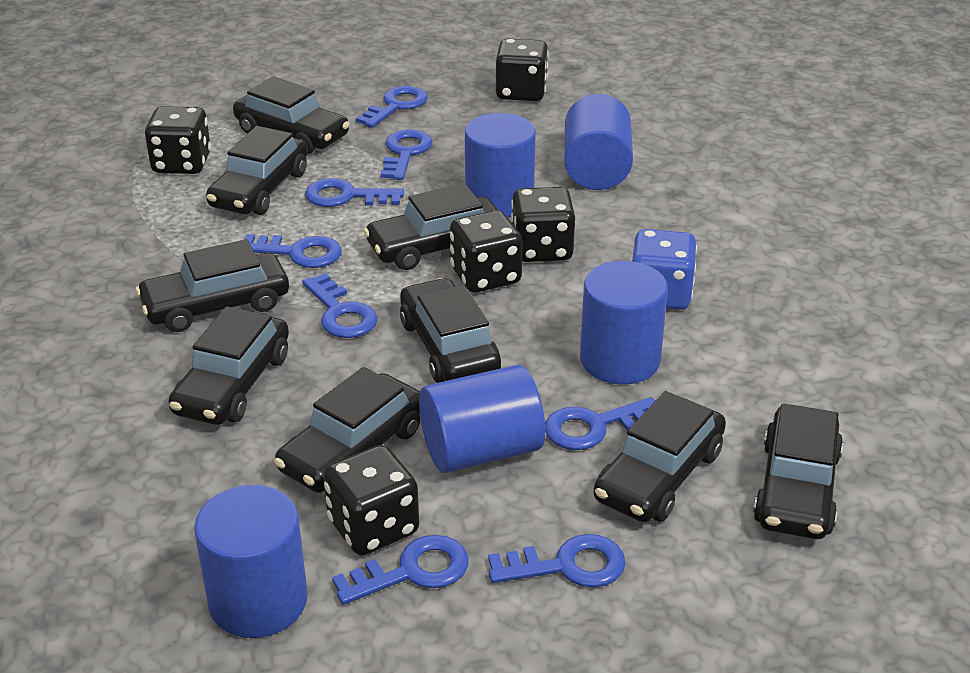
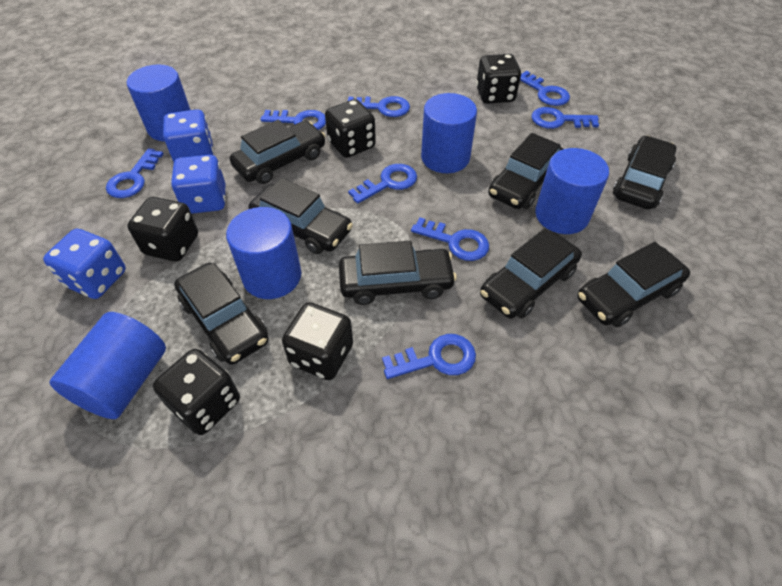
black car: [136,239,289,332] [168,306,289,425] [206,126,308,215] [233,77,350,154] [274,367,420,493] [364,184,498,270] [400,278,501,383] [594,391,726,522] [753,403,843,539] = 9 -> [174,263,269,365] [230,120,325,184] [249,178,353,254] [339,241,457,305] [480,228,582,318] [488,133,563,209] [577,242,690,327] [613,135,676,209] = 8
blue dice: [632,229,697,310] = 1 -> [43,229,126,299] [163,109,214,162] [171,155,226,214] = 3

